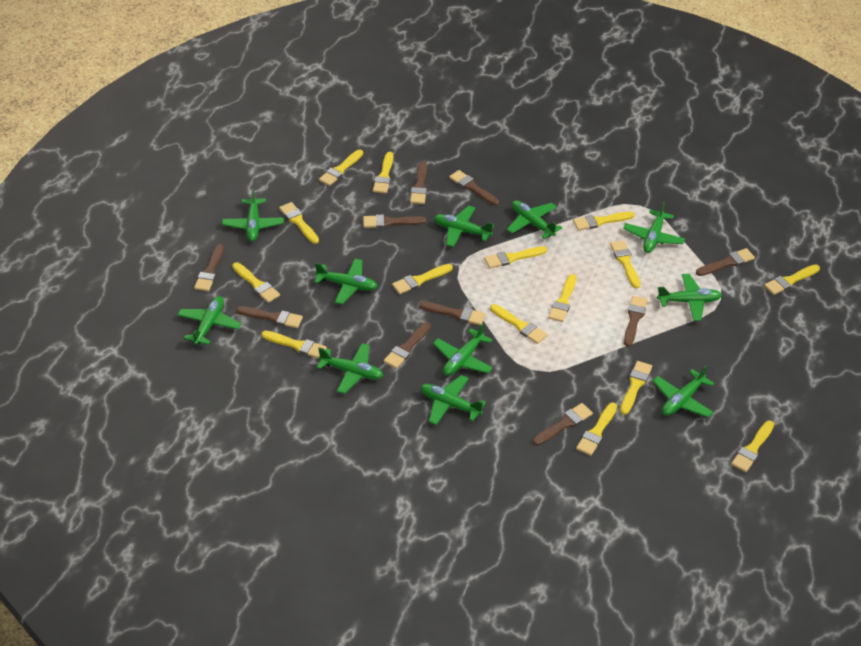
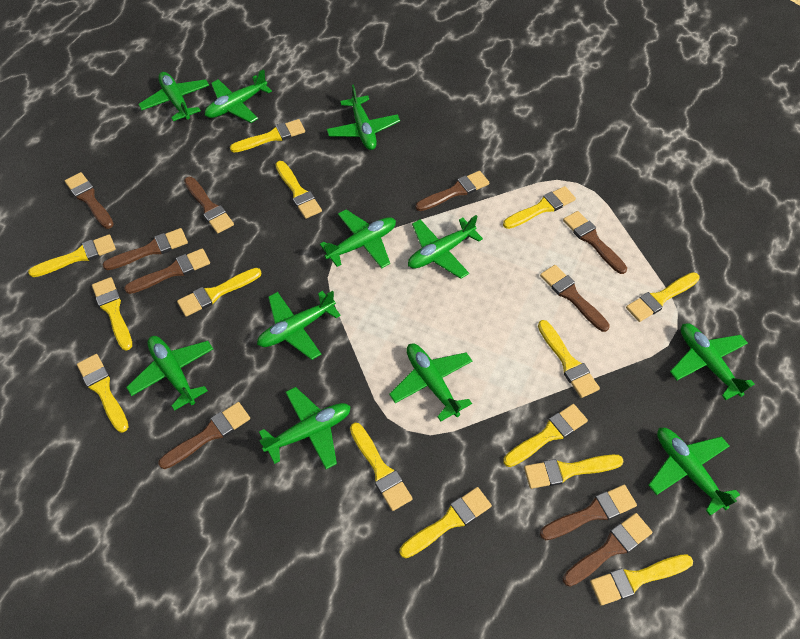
yellow brush: [232,262,280,303] [261,331,327,359] [279,202,319,244] [319,149,363,186] [373,152,393,194] [392,264,453,294] [484,246,547,268] [490,304,547,344] [548,274,577,322] [573,211,635,231] [576,402,617,456] [610,241,640,289] [620,361,652,415] [731,420,774,472] [764,264,820,295] = 15 -> [28,235,116,277] [77,354,129,433] [92,277,132,351] [177,268,262,317] [230,119,305,153] [275,161,322,219] [350,423,413,511] [400,487,492,558] [503,186,576,229] [503,404,588,467] [524,455,624,489] [538,320,600,398] [590,554,693,606] [626,272,700,322] = 14

